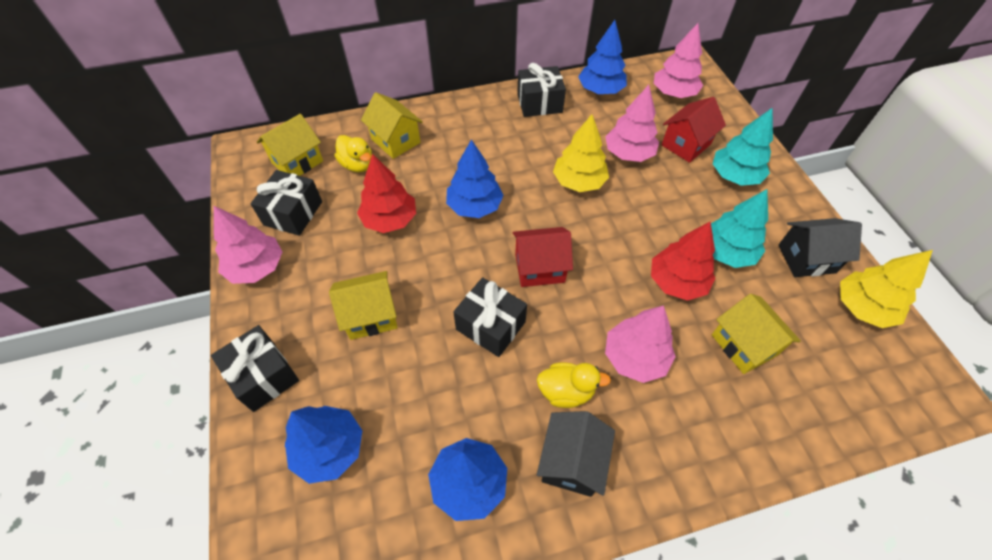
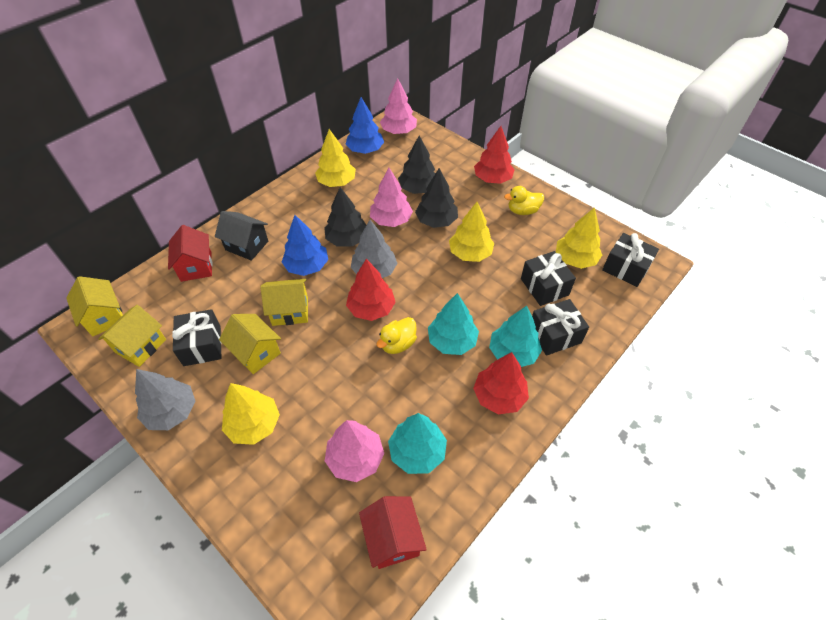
black house: [537,411,615,497] [779,218,862,277] = 2 -> [215,211,268,261] = 1
black tree: none = 0 -> [324,187,366,247] [398,136,436,194] [415,168,458,228] = 3
blue tree: [285,406,362,484] [428,438,507,521] [446,140,504,218] [578,20,627,94] = 4 -> [282,215,328,276] [346,97,384,154] = 2
grey tree: none = 0 -> [135,369,195,430] [351,220,397,278] = 2
pink tree: [214,206,282,284] [605,85,659,162] [605,305,676,383] [654,23,703,98] = 4 -> [325,420,384,482] [370,168,413,227] [380,78,417,134] = 3
red tree: [357,154,416,233] [651,221,716,301] = 2 -> [346,259,396,321] [473,352,529,414] [474,126,515,184] = 3
turquoise tree: [711,189,768,268] [713,108,773,186] = 2 -> [388,413,447,474] [428,293,479,355] [489,306,542,367] = 3
yellow tree: [553,115,609,192] [840,250,933,328] = 2 -> [222,383,280,445] [315,129,356,187] [449,202,494,262] [556,207,602,269] = 4

